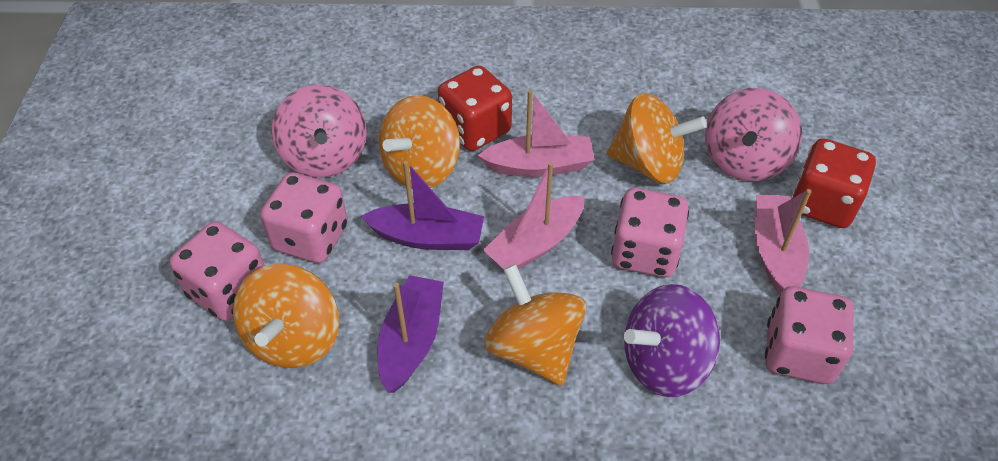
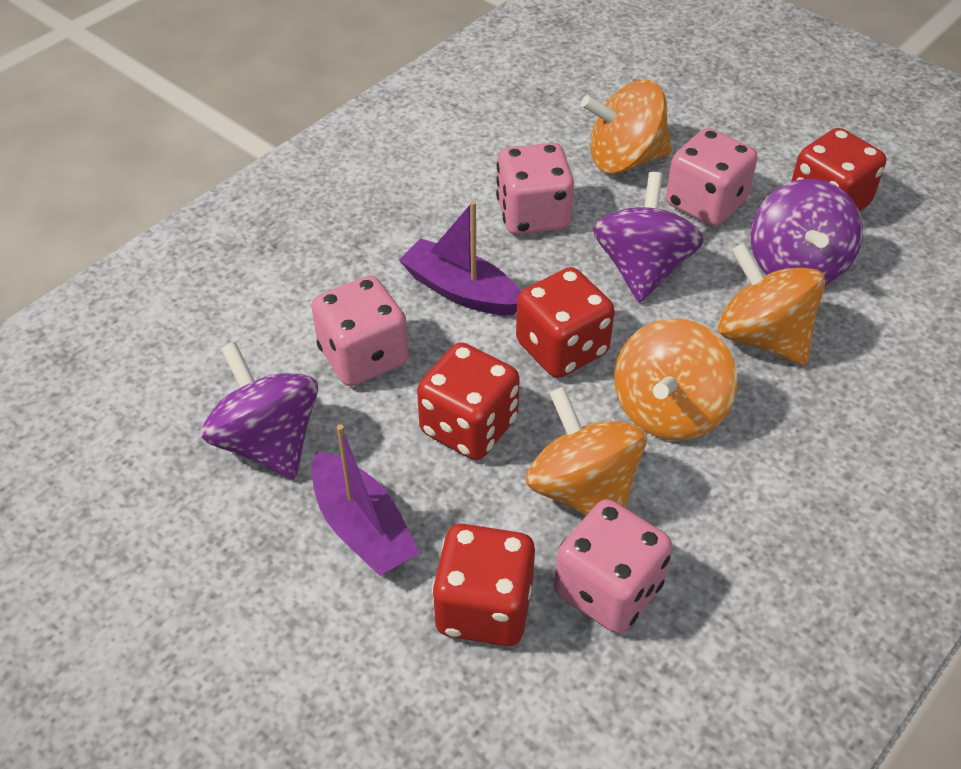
pink boat: [478,90,595,177] [483,162,585,269] [755,189,812,295] = 3 -> none = 0
pink spinning top: [271,85,367,178] [705,88,802,181] = 2 -> none = 0
purple spinning top: [624,284,720,397] = 1 -> [202,342,318,479] [593,172,704,302] [751,179,863,286] = 3
red dice: [438,66,512,151] [791,138,876,228] = 2 -> [417,342,520,460] [432,524,535,646] [516,267,615,378] [791,128,886,212] = 4

